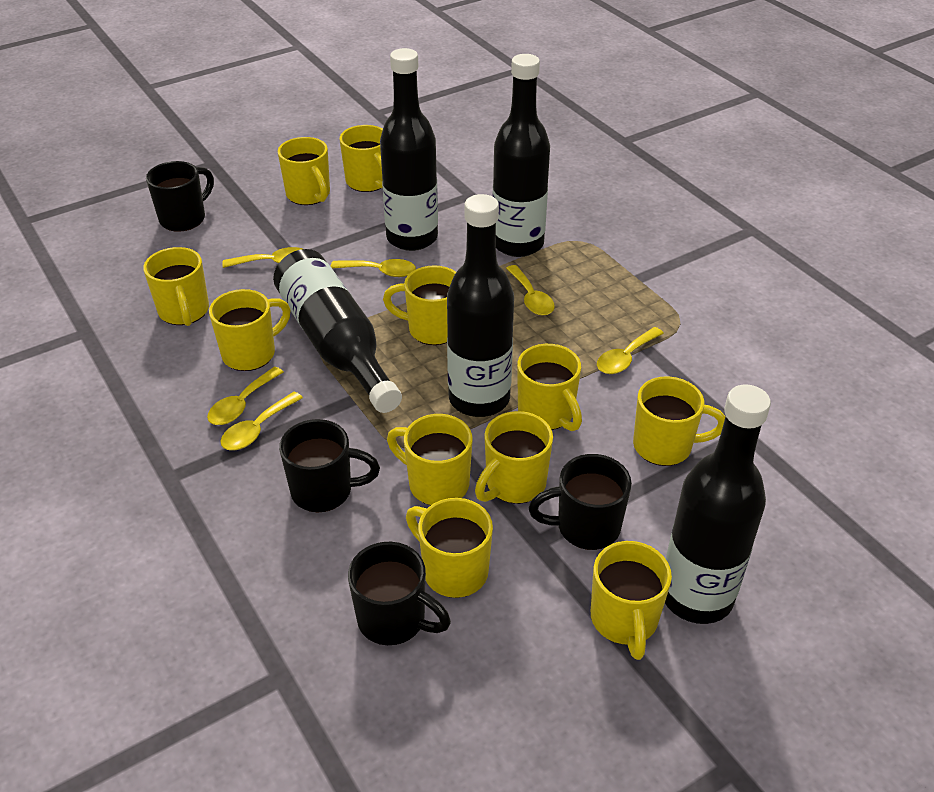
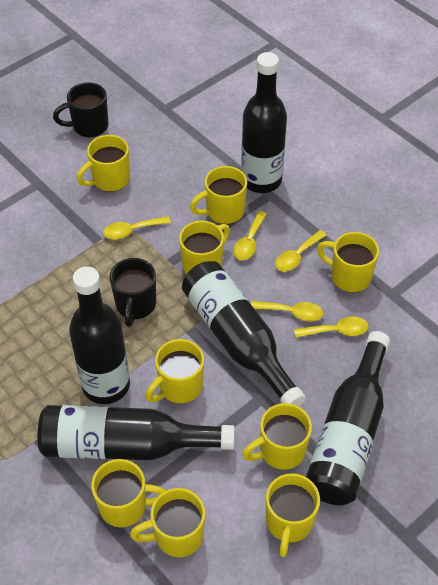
black mug: [146,161,214,232] [279,419,380,512] [348,542,451,645] [528,454,632,550] = 4 -> [53,82,108,137] [110,258,156,327] = 2
yellow mug: [143,247,209,326] [209,289,291,371] [278,137,330,205] [339,125,383,192] [383,265,456,345] [387,414,472,506] [406,498,493,598] [475,411,553,504] [517,344,582,431] [591,541,672,660] [633,376,725,466] = 11 -> [77,135,130,192] [91,459,166,528] [130,488,205,557] [145,339,204,403] [179,221,230,274] [190,166,247,224] [242,403,312,470] [266,473,320,557] [317,232,379,292] = 9
yellow spoon: [207,367,283,425] [220,392,303,450] [222,247,302,268] [331,259,416,277] [506,265,555,315] [597,327,664,374] = 6 -> [103,216,171,240] [233,211,267,260] [251,301,324,322] [275,230,327,272] [294,317,368,338] = 5

